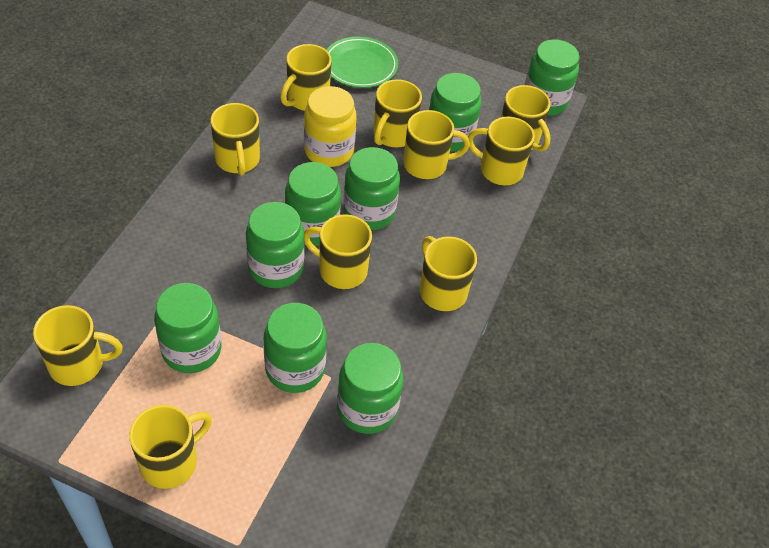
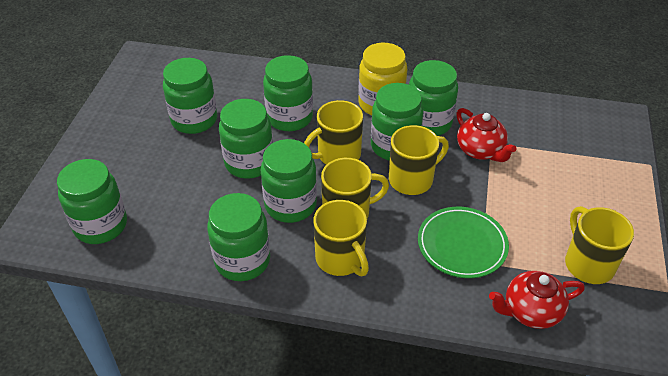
red teapot: none = 0 -> [456,108,517,162] [489,271,585,329] = 2
yellow mug: [33,305,123,386] [129,405,212,489] [211,103,260,176] [280,44,332,111] [304,214,372,289] [374,79,422,147] [403,110,470,179] [420,236,477,311] [468,117,535,185] [501,85,551,152] = 10 -> [304,100,363,165] [313,200,369,276] [321,158,389,219] [389,125,449,195] [565,206,634,284] = 5

